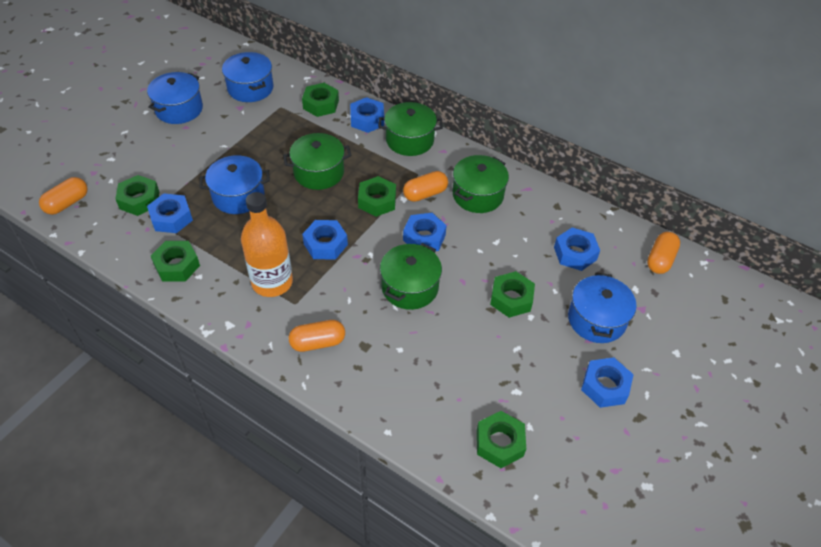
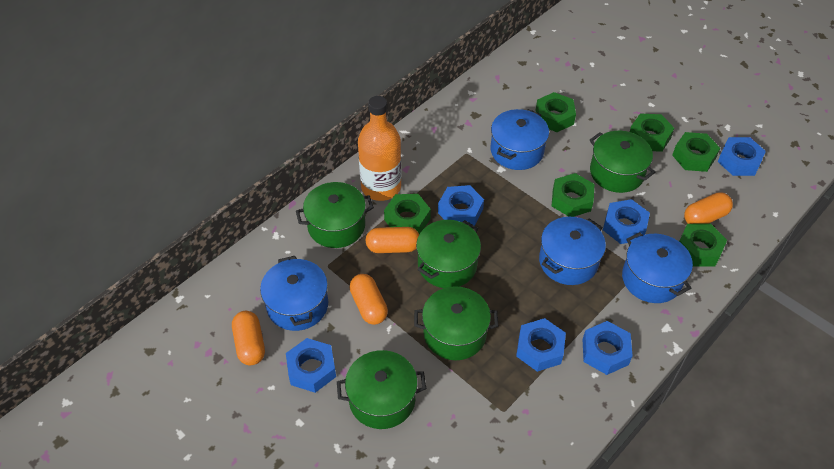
green pot: [283,133,352,190] [379,102,443,156] [380,243,442,310] [453,155,509,213] = 4 -> [296,182,374,248] [337,350,426,429] [414,286,498,360] [416,220,481,288] [590,131,655,193] = 5

